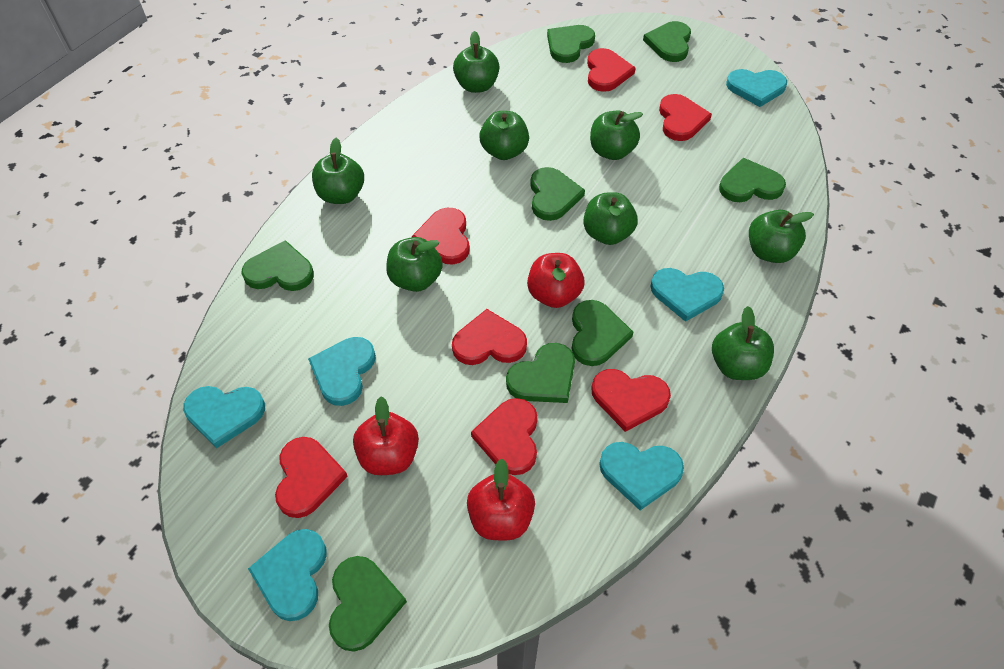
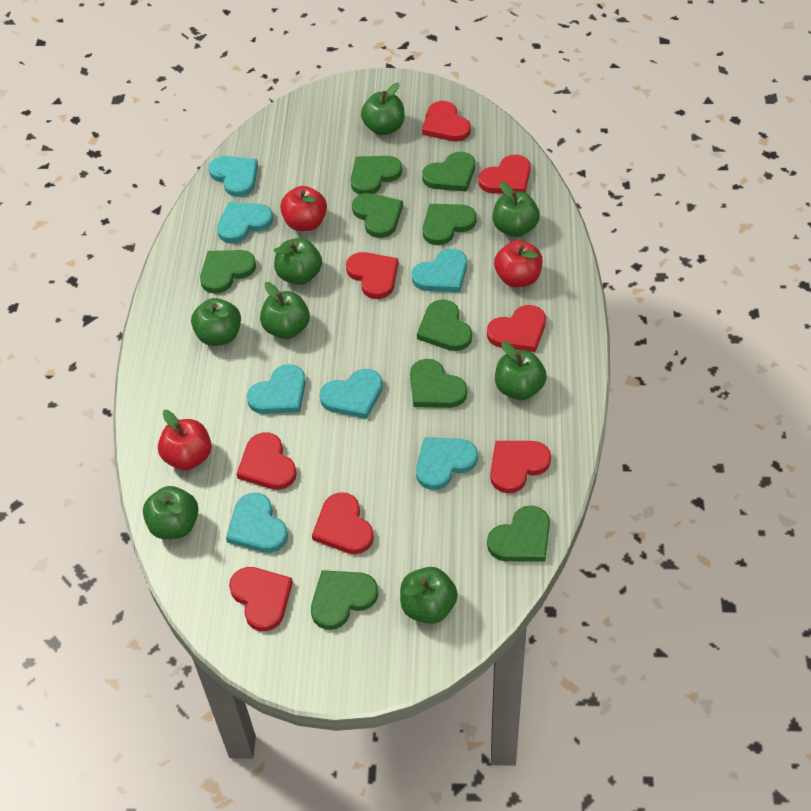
green heart: [241,240,314,291] [329,556,407,652] [506,343,575,403] [530,167,585,221] [547,25,595,63] [572,300,633,366] [643,21,691,62] [719,158,786,202] = 8 -> [200,250,256,294] [311,570,378,630] [351,156,402,195] [352,193,403,238] [410,359,467,408] [417,300,472,351] [422,152,475,192] [423,204,476,245] [487,506,550,561] = 9
red heart: [275,437,348,518] [412,208,470,264] [452,309,527,365] [471,398,538,475] [587,48,636,92] [591,369,671,432] [659,94,712,141] = 7 -> [229,567,293,631] [237,432,297,490] [312,492,374,554] [346,252,399,299] [422,101,471,141] [478,155,531,194] [487,305,546,352] [490,441,551,493] = 8
turquoise heart: [183,386,265,449] [248,529,327,621] [308,337,376,406] [599,442,684,510] [651,268,724,322] [726,69,787,107] = 6 -> [209,156,258,197] [217,202,273,243] [226,493,288,553] [247,364,306,414] [320,369,383,419] [412,249,467,292] [416,437,478,490] = 7

